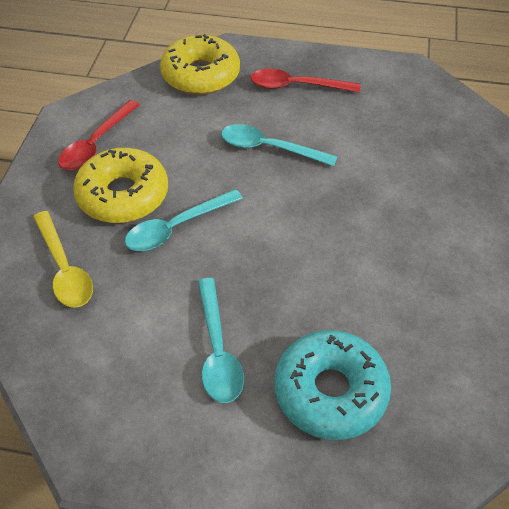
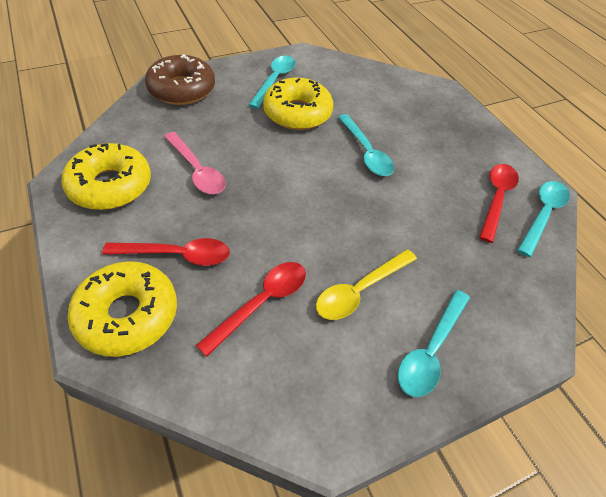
brown donut: none = 0 -> [145,54,215,105] = 1
pink spoon: none = 0 -> [164,132,226,194] = 1
red spoon: [58,100,140,170] [251,69,360,93] = 2 -> [102,238,230,266] [196,262,306,357] [479,164,519,243] = 3
turquoise donut: [275,330,391,440] = 1 -> none = 0
turquoise spoon: [125,189,243,251] [197,278,244,403] [221,124,338,166] = 3 -> [249,56,296,109] [338,114,394,176] [398,290,470,397] [517,181,570,257] = 4
yellow donut: [73,148,168,223] [160,34,240,95] = 2 -> [61,143,151,210] [67,261,177,357] [263,78,333,130] = 3

